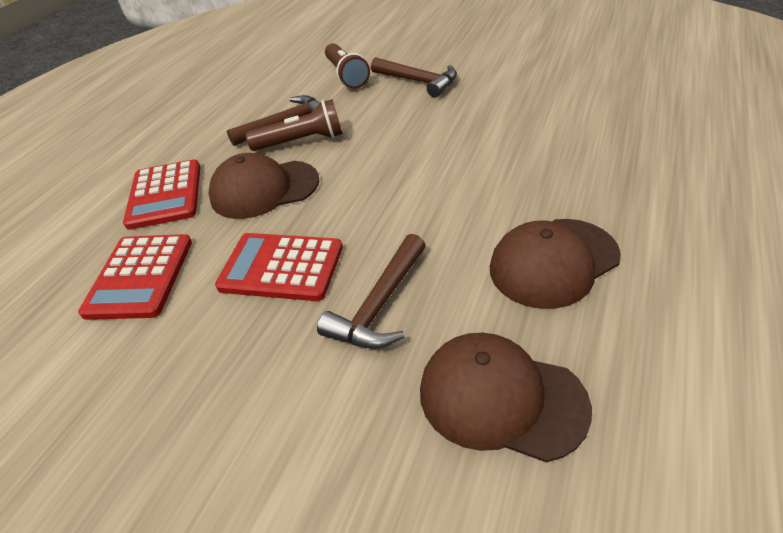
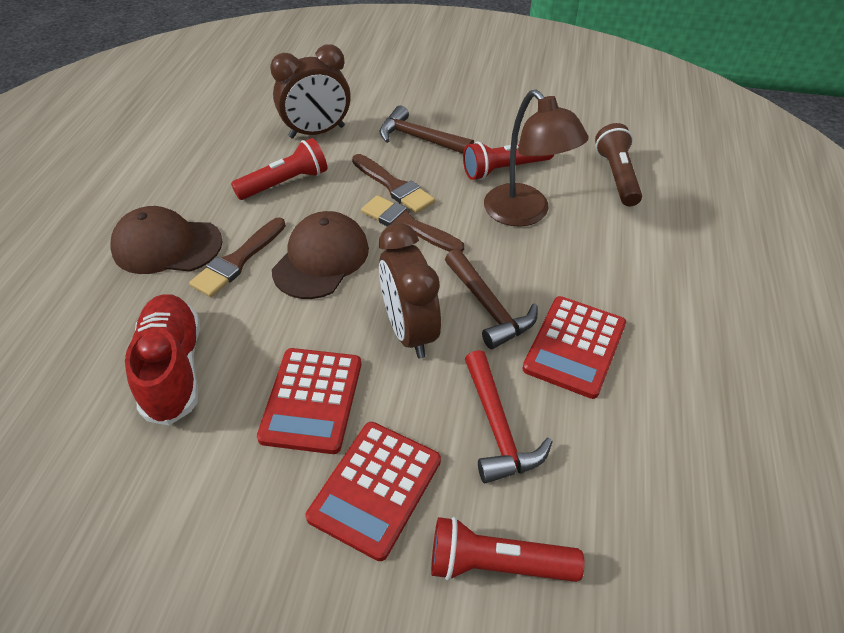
brown brush: none = 0 -> [189,218,286,297] [352,154,435,213] [361,195,464,252] = 3
brown cap: [208,153,319,219] [420,333,592,462] [490,219,621,309] = 3 -> [110,206,223,274] [272,211,369,299] = 2
brown clock: none = 0 -> [270,44,351,139] [379,223,441,358] = 2
brown flashlight: [245,99,343,151] [325,43,370,89] = 2 -> [595,123,642,206] = 1
brown hammer: [227,95,320,146] [317,234,426,349] [371,57,457,97] = 3 -> [379,105,474,154] [445,249,538,349] = 2
brown lamp: none = 0 -> [484,90,589,227] = 1
red flashlight: none = 0 -> [231,138,327,200] [431,517,585,582] [463,142,554,180] = 3
red hammer: none = 0 -> [465,350,553,483] = 1
red shoe: none = 0 -> [125,294,200,426] = 1

